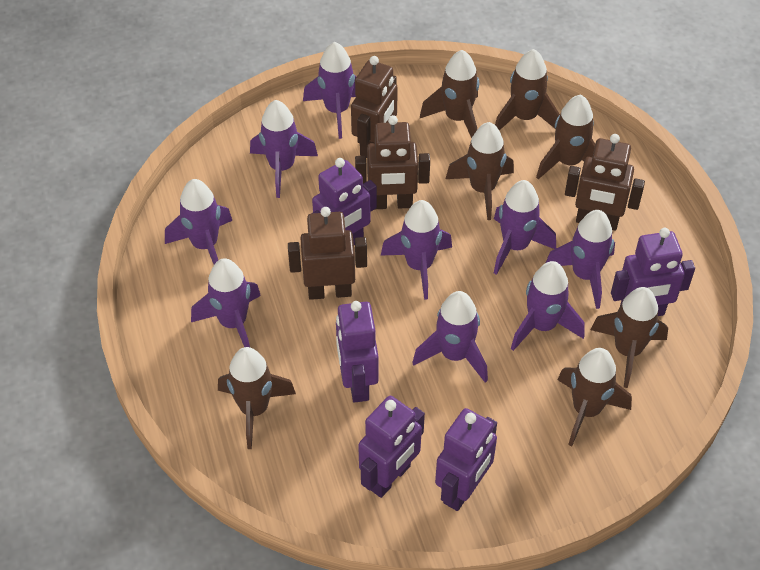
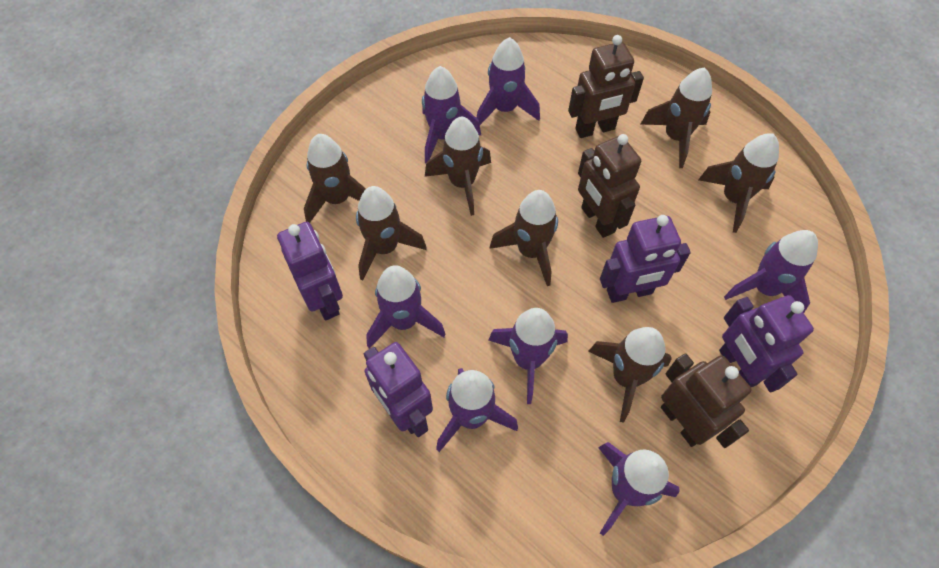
brown robot: [288,207,367,300] [351,56,398,158] [355,115,430,209] [565,134,645,230] = 4 -> [568,35,644,138] [578,134,641,238] [661,353,751,448] = 3
purple robot: [311,158,377,245] [336,301,379,403] [358,396,425,498] [435,408,497,511] [611,228,695,316] = 5 -> [277,222,343,321] [364,342,433,437] [600,215,691,303] [719,295,814,392] = 4
purple rocket: [165,179,232,264] [191,258,261,347] [250,100,318,198] [303,42,357,139] [381,200,452,300] [412,291,488,383] [494,180,556,275] [511,261,584,351] [546,210,615,309] = 9 -> [366,265,446,349] [422,66,481,163] [436,368,518,452] [477,37,540,125] [488,308,568,404] [598,442,680,536] [724,230,818,313] = 7

